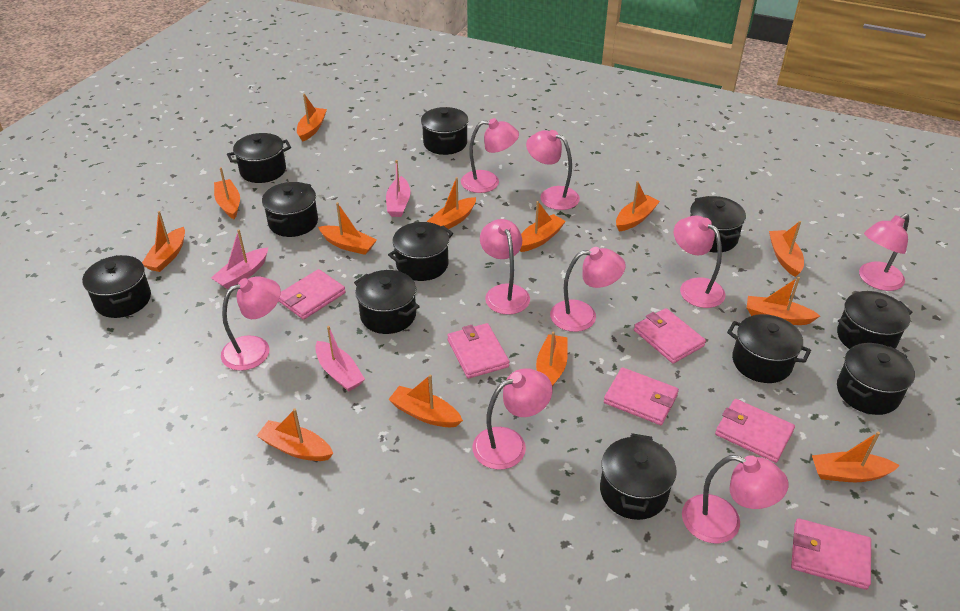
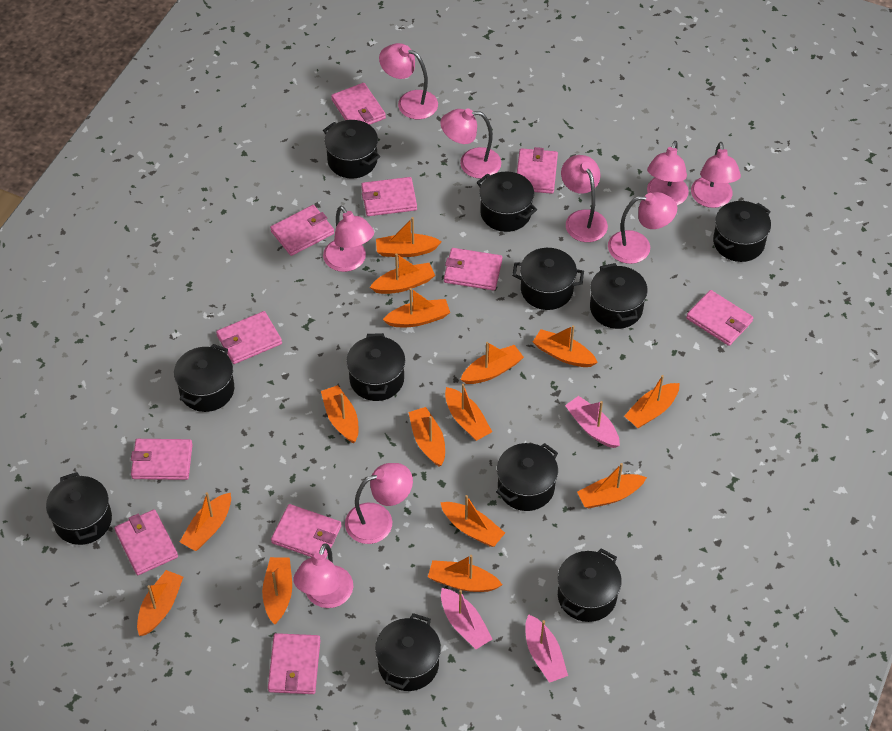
orange boat: [142,211,185,272] [214,167,240,219] [256,409,333,461] [297,94,327,142] [318,202,377,255] [388,374,463,427] [427,177,476,229] [520,201,566,252] [536,332,568,387] [616,181,660,231] [747,277,820,325] [769,221,804,277] [812,432,900,482] = 13 -> [137,570,183,636] [180,492,231,551] [262,557,292,625] [321,385,359,443] [370,253,435,294] [376,217,442,257] [383,288,450,327] [408,407,445,466] [428,555,502,592] [440,495,505,547] [445,384,492,441] [460,342,524,384] [533,325,598,367] [577,463,647,508] [624,375,680,428] = 15
pink wallet: [279,269,346,320] [447,323,510,379] [604,367,679,425] [634,308,706,364] [715,399,795,463] [791,518,871,590] = 6 -> [114,509,178,575] [131,439,193,480] [216,311,282,364] [268,633,320,694] [270,205,334,256] [271,504,342,558] [331,83,386,125] [361,177,417,216] [444,248,502,290] [517,147,558,194] [686,290,753,346] = 11

